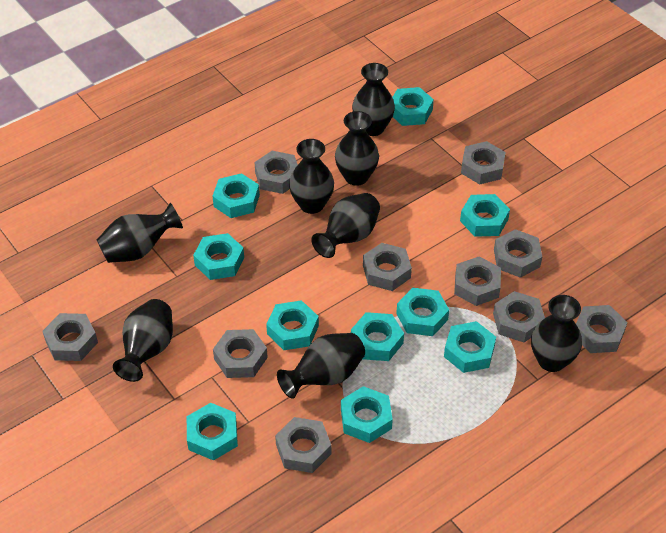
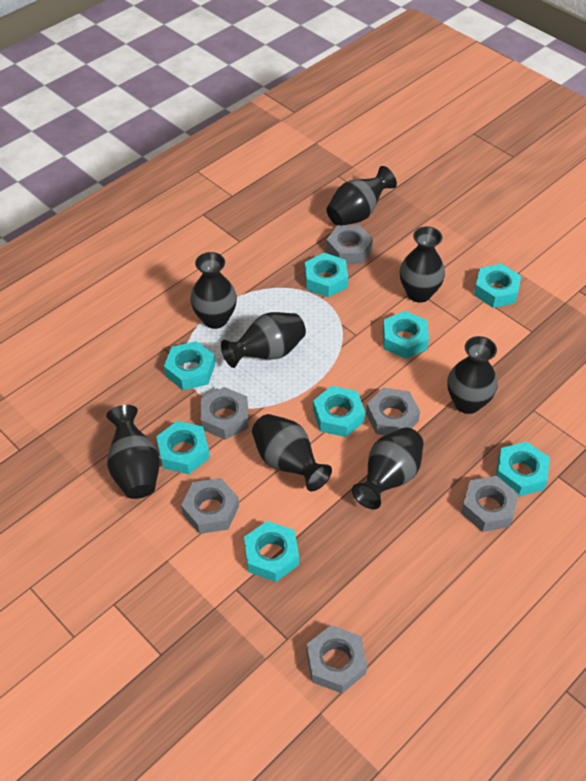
grey nut: [42,313,98,361] [213,329,268,378] [254,151,298,194] [275,417,331,473] [363,243,412,291] [454,256,501,306] [461,141,506,184] [493,291,545,342] [494,229,542,278] [576,305,628,353] = 10 -> [181,478,239,534] [201,387,248,440] [307,625,367,693] [326,225,373,264] [366,387,420,435] [461,476,518,532] = 6
turquoise nut: [187,403,238,461] [193,233,244,280] [212,173,260,218] [266,300,319,350] [341,386,393,443] [351,312,404,361] [392,87,434,126] [396,288,449,336] [444,321,496,373] [460,194,510,237] = 10 -> [156,421,210,474] [164,341,215,390] [244,521,299,582] [305,253,348,297] [313,386,365,437] [383,311,429,359] [474,264,521,308] [496,442,550,497] = 8

